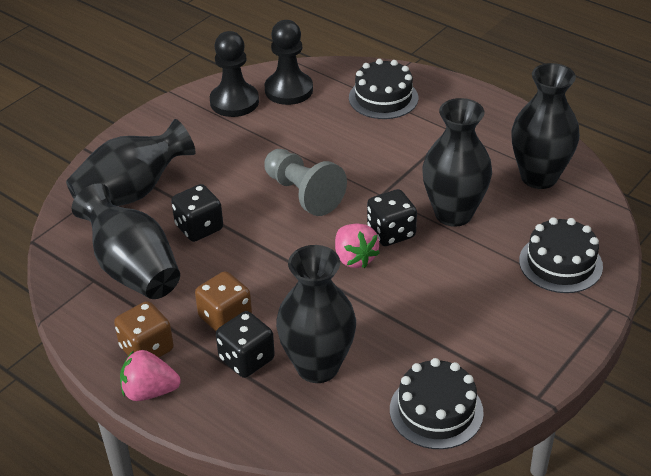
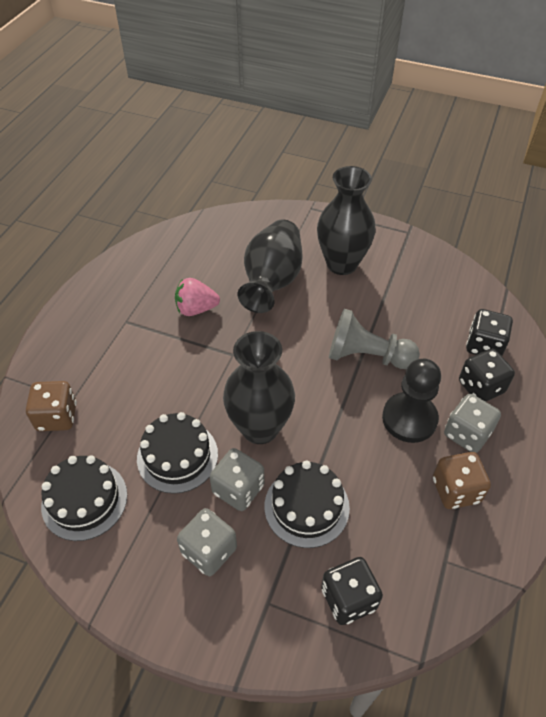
black pawn: [210,31,259,117] [264,20,313,105] = 2 -> [382,359,441,443] = 1
black vase: [66,119,196,206] [72,183,180,299] [276,245,356,383] [422,98,492,227] [511,63,580,189] = 5 -> [223,331,295,444] [238,219,303,313] [317,166,376,275] = 3
grey dice: none = 0 -> [177,508,237,576] [210,448,265,511] [444,394,501,453] = 3
pink strawberry: [120,350,181,401] [335,224,380,268] = 2 -> [175,278,220,316] = 1

